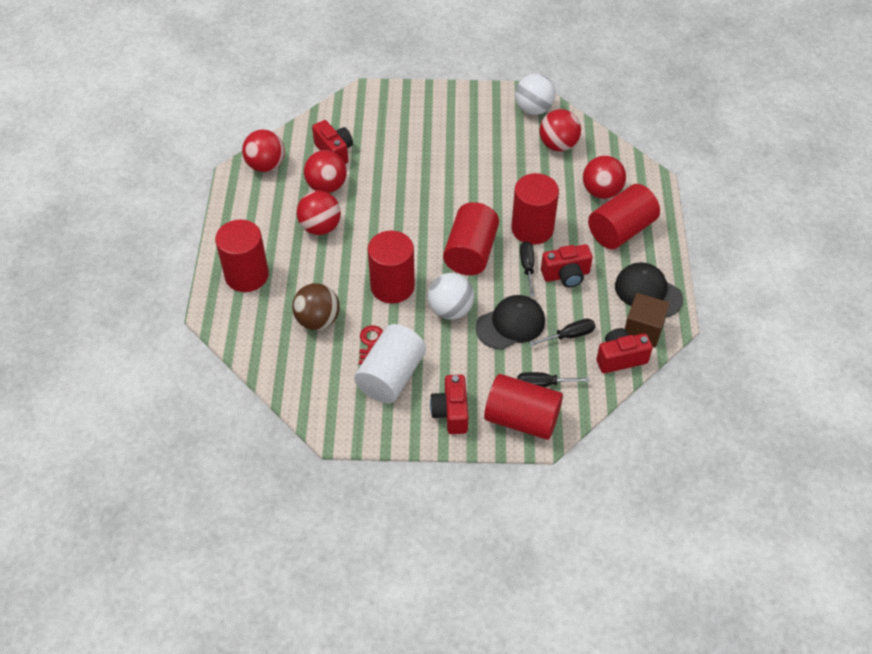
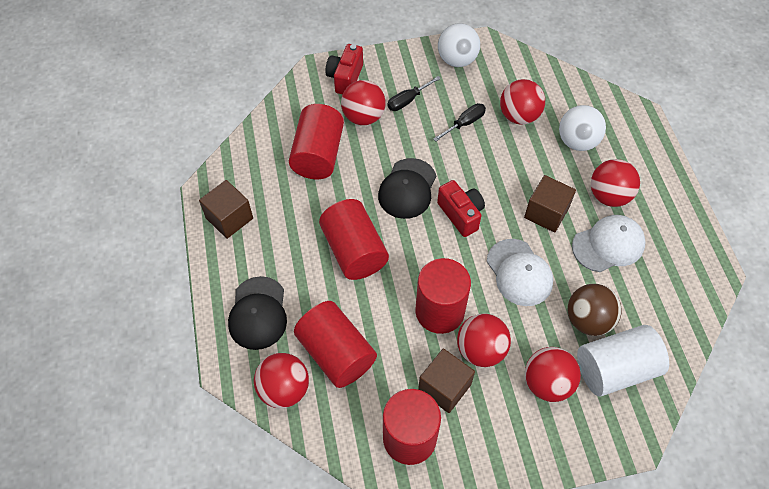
black screwdriver: [517,372,590,387] [520,241,534,297] [529,318,595,346] = 3 -> [387,76,441,111] [433,103,486,141] = 2
brown cube: [625,293,670,348] = 1 -> [199,180,253,239] [418,348,475,413] [524,175,576,233] = 3
red ball: [242,129,285,172] [297,191,341,235] [304,150,347,193] [539,109,581,151] [583,155,626,199] = 5 -> [254,353,309,408] [341,80,386,125] [457,314,511,367] [500,79,545,125] [525,347,581,402] [591,159,640,207] = 6
red camera: [312,120,353,164] [430,375,468,434] [541,244,593,288] [596,328,653,373] = 4 -> [325,44,363,95] [437,180,485,237] = 2
red cylinder: [215,220,269,292] [368,231,415,304] [443,202,499,275] [484,374,563,440] [511,173,559,245] [588,184,660,250] = 6 -> [289,104,344,179] [294,301,377,388] [319,199,389,280] [383,389,441,465] [415,258,471,334] = 5
red key: [359,325,383,365] = 1 -> none = 0
white cap: none = 0 -> [487,239,553,306] [572,215,646,272] = 2

